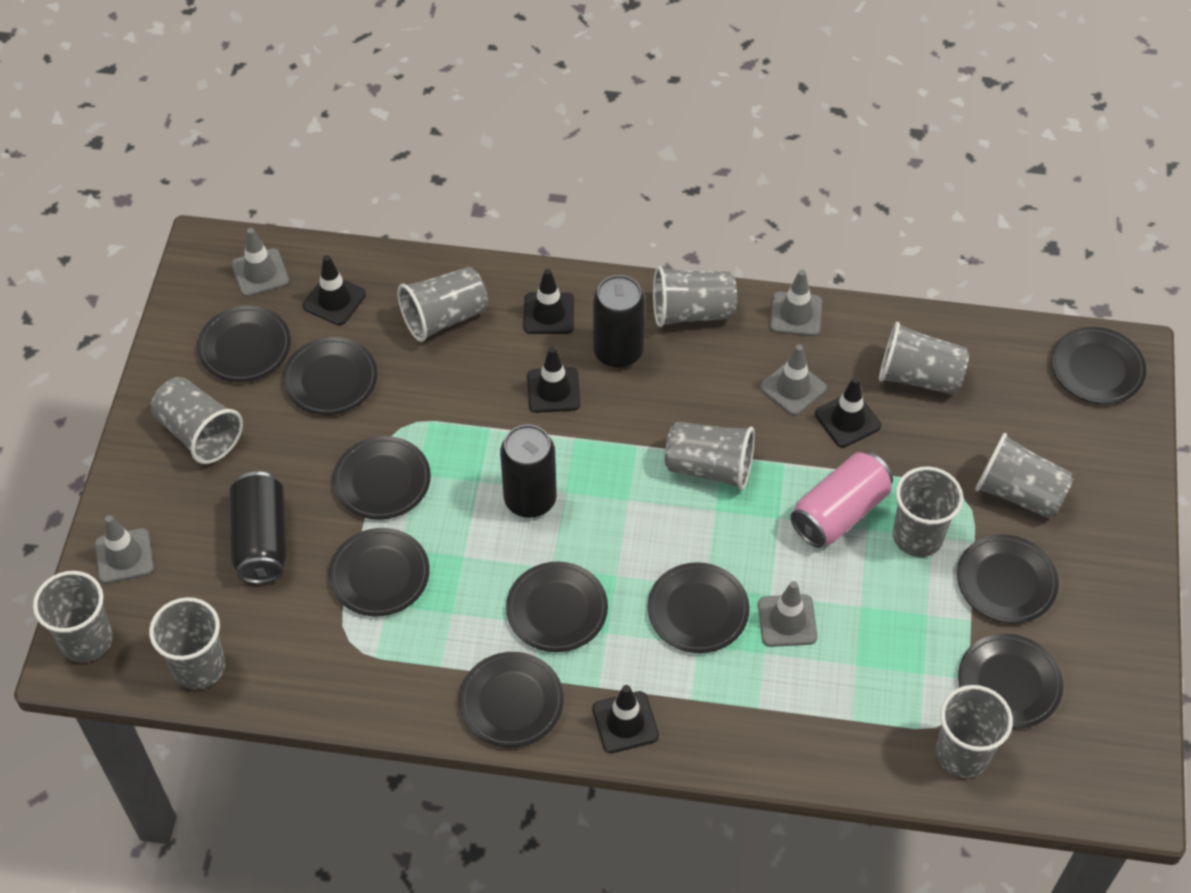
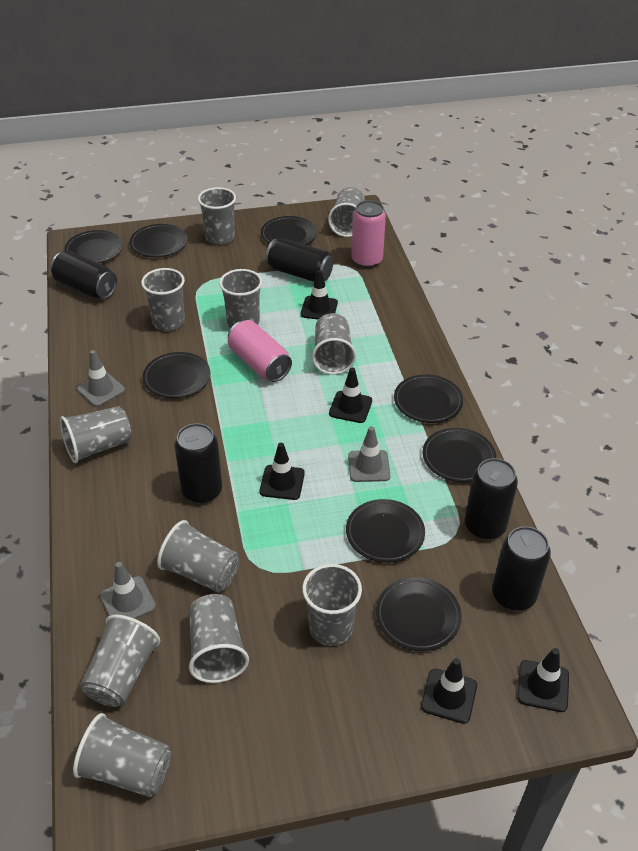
black can: [229,471,287,584] [500,425,557,518] [593,275,645,368] = 3 -> [50,250,117,299] [174,423,222,503] [266,238,333,282] [465,458,518,540] [492,526,551,611] = 5
black plate: [197,306,291,382] [283,337,377,415] [329,528,430,617] [333,436,431,520] [459,652,564,748] [506,562,608,652] [648,562,750,653] [957,534,1059,624] [958,633,1063,728] [1051,327,1146,404] = 10 -> [64,230,123,263] [130,224,187,257] [142,352,210,398] [261,216,317,245] [346,499,425,563] [376,577,462,651] [394,374,463,423] [423,428,496,482] = 8
grey cup: [33,571,113,663] [149,597,225,690] [151,377,243,464] [397,267,488,342] [653,266,737,327] [665,422,755,490] [879,322,969,395] [893,466,963,557] [936,685,1013,778] [975,433,1073,519] = 10 -> [60,406,132,463] [73,713,172,797] [80,615,160,707] [141,268,185,331] [157,520,240,592] [189,594,249,683] [198,187,236,245] [219,269,262,328] [302,564,362,646] [312,313,356,375] [328,187,365,237] = 11
grey traffic cone: [95,515,154,584] [231,228,289,297] [758,581,818,647] [760,344,827,416] [770,270,822,336] = 5 -> [77,350,125,407] [100,562,156,619] [348,426,390,482] = 3
pink can: [790,452,893,548] = 1 -> [228,320,292,382] [351,200,386,268] = 2

